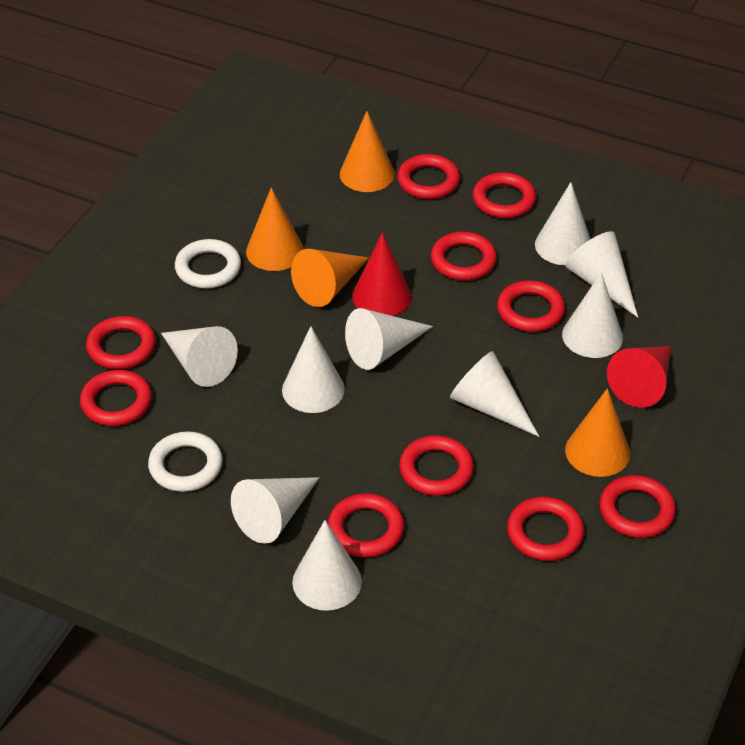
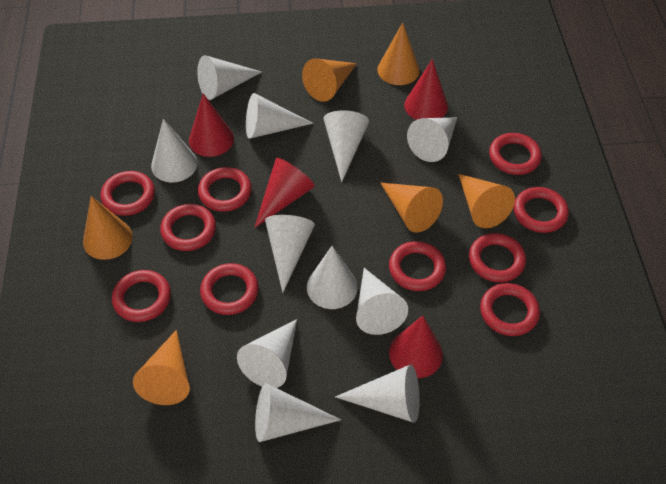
orange cone: [246,187,304,271] [291,249,369,307] [340,111,395,192] [565,388,630,477] = 4 -> [83,196,133,260] [133,330,190,405] [302,59,357,102] [377,23,420,85] [380,182,443,233] [458,174,515,228] = 6
red cone: [352,233,412,316] [607,346,671,408] = 2 -> [189,93,234,157] [254,158,315,228] [389,315,443,378] [404,59,448,120] = 4
white cone: [161,326,238,387] [231,477,320,544] [282,326,345,413] [292,520,362,611] [345,308,433,370] [450,351,540,437] [535,182,590,265] [562,272,623,358] [565,231,638,317] = 9 -> [151,119,198,183] [197,55,261,100] [237,319,297,388] [246,93,314,139] [255,383,341,442] [265,215,315,293] [307,246,358,309] [324,110,369,182] [335,365,420,423] [356,268,408,335] [407,117,457,162] = 11
white ring: [148,431,223,492] [175,239,241,288] = 2 -> none = 0

